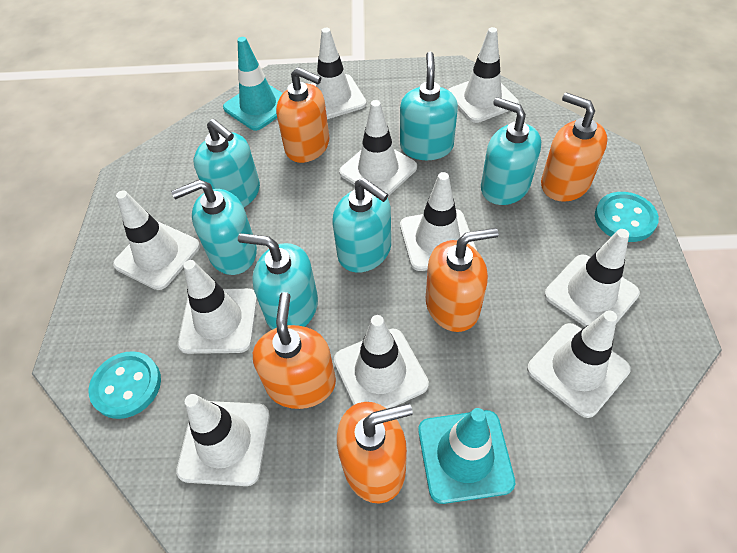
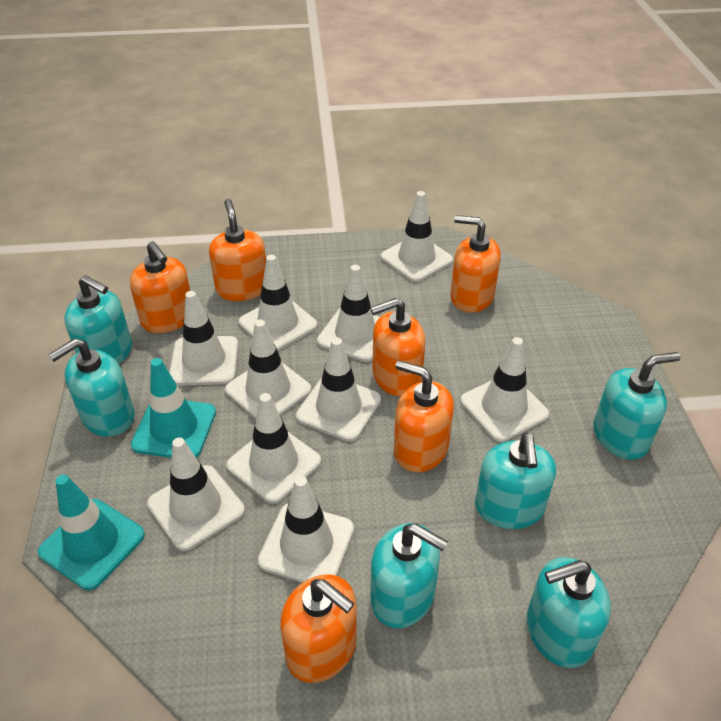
orange soap dispenser: [253,292,336,409] [276,67,329,163] [337,402,413,504] [426,228,498,332] [541,92,608,202] = 5 -> [130,241,190,333] [209,199,266,301] [280,574,357,683] [370,298,426,396] [394,360,454,472] [450,215,501,313] = 6
turquoise button: [89,351,161,419] [595,192,659,242] = 2 -> none = 0

